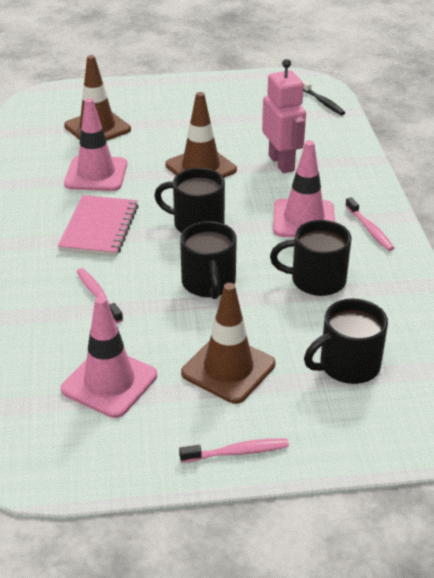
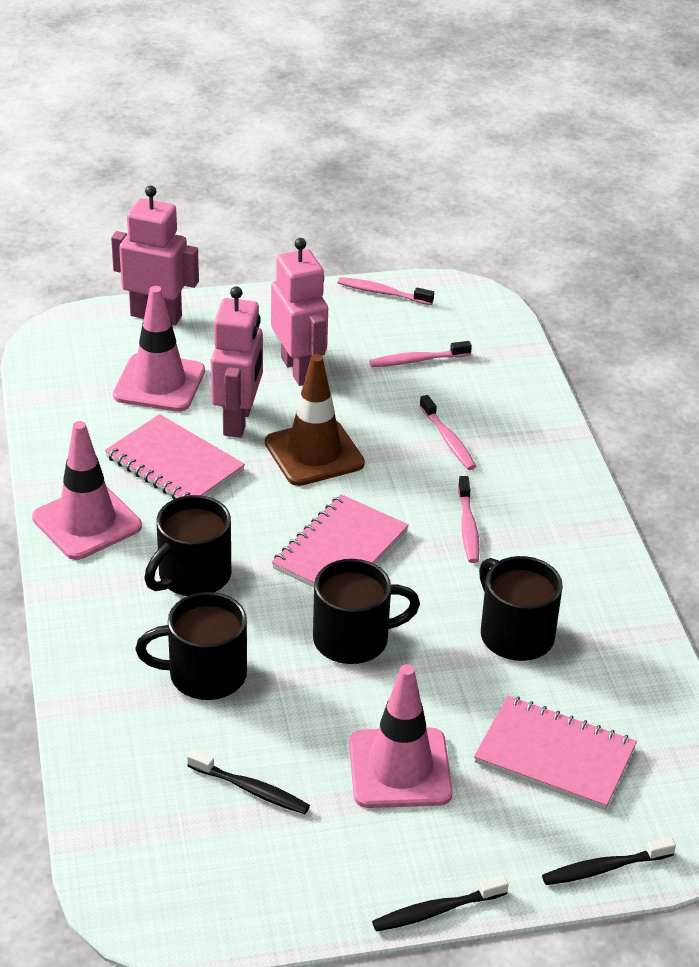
black toothbrush: [301,80,345,115] = 1 -> [187,749,310,814] [372,876,509,932] [542,837,676,885] = 3
brown traffic cone: [64,55,131,140] [165,92,237,178] [181,283,275,404] = 3 -> [265,354,365,486] = 1
pink notebook: [58,195,138,256] = 1 -> [105,414,245,499] [272,494,409,588] [474,696,637,810] = 3
pink robot: [262,59,306,173] = 1 -> [111,186,199,325] [211,286,263,438] [271,238,328,386] = 3
pink toothbrush: [77,268,123,323] [179,439,289,463] [345,197,394,251] = 3 -> [338,277,434,305] [369,341,472,367] [420,395,476,470] [458,476,479,563] = 4

